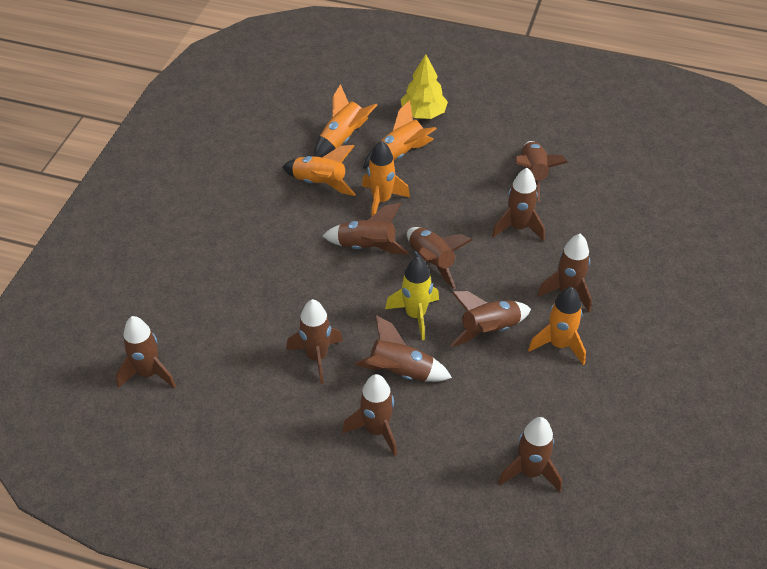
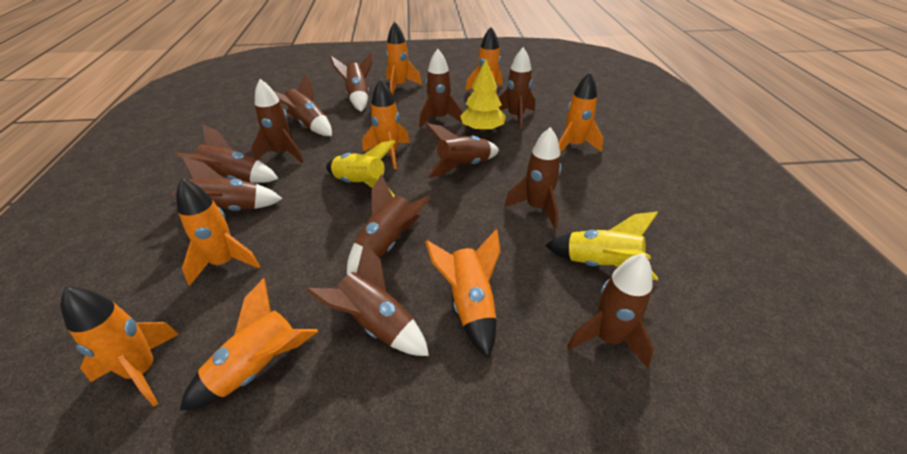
brown rocket: [116,316,176,388] [286,299,343,384] [323,202,409,255] [342,374,397,456] [354,315,452,382] [407,227,472,289] [450,291,531,347] [492,168,545,241] [498,417,562,492] [515,141,568,202] [537,234,592,312] = 11 -> [171,157,282,217] [174,124,279,183] [251,79,303,163] [274,74,332,136] [307,242,429,356] [330,53,373,112] [347,174,431,275] [419,49,463,128] [426,123,499,178] [498,47,535,130] [504,127,561,229] [567,253,654,368] = 12
orange rocket: [282,145,356,196] [314,84,377,157] [362,140,410,217] [363,100,437,169] [528,287,586,365] = 5 -> [61,287,179,406] [176,178,260,286] [180,278,319,411] [362,79,410,169] [386,21,422,95] [425,229,501,358] [465,27,502,95] [559,72,603,152] = 8
yellow rocket: [385,257,439,340] = 1 -> [326,140,396,197] [545,211,658,280] = 2

